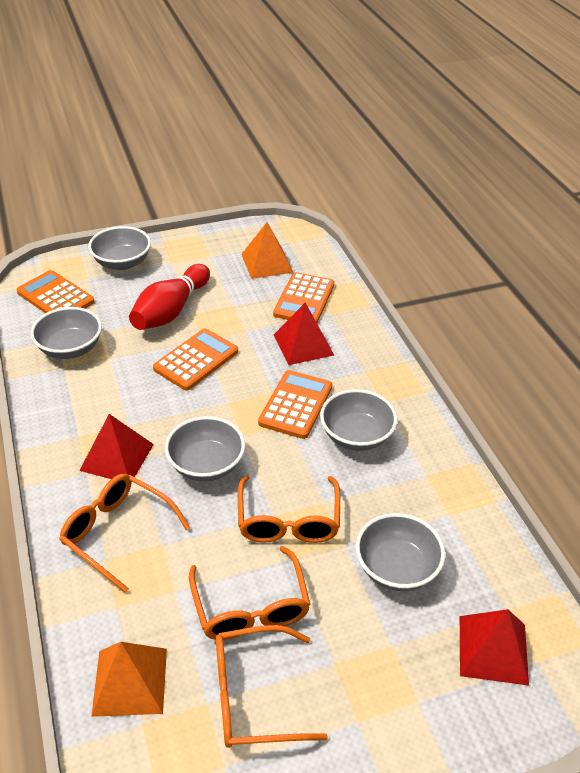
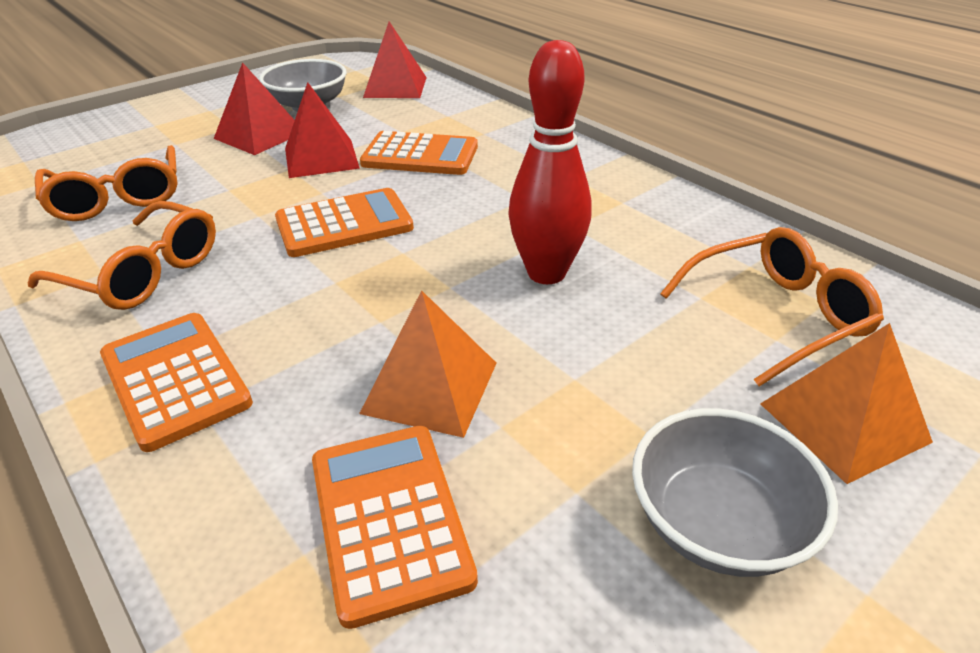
grey bowl: [30,307,102,359] [88,226,151,270] [165,416,245,482] [320,389,398,451] [356,513,446,591] = 5 -> [259,59,347,112] [632,408,838,577] = 2
orange glasses: [59,474,190,593] [189,546,310,640] [216,625,328,748] [238,475,340,543] = 4 -> [27,201,216,310] [35,145,178,221] [660,227,884,387] = 3

